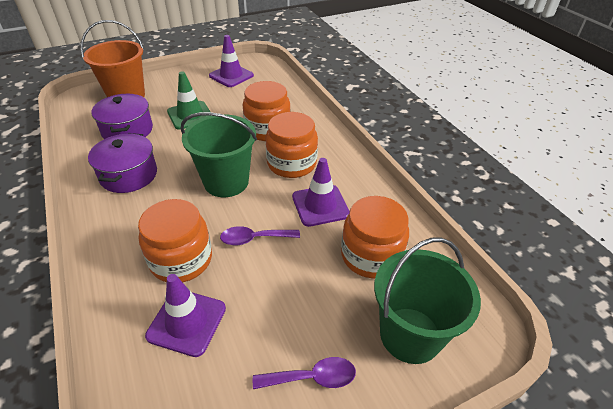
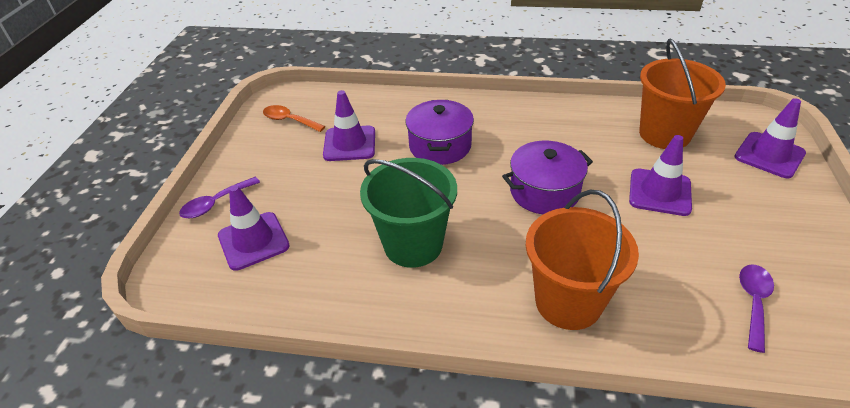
green bucket: [180,112,257,197] [374,237,481,364] = 2 -> [360,158,457,268] = 1
green traffic cone: [167,71,210,130] = 1 -> none = 0
orange bucket: [80,20,145,97] = 1 -> [526,190,639,330] [639,38,726,149] = 2
orange jar: [138,199,212,282] [243,81,291,141] [266,112,318,178] [341,196,409,278] = 4 -> none = 0
orange spoon: none = 0 -> [263,105,326,132] = 1
purple traffic cone: [145,274,226,357] [209,35,254,87] [292,158,350,227] = 3 -> [218,185,290,271] [323,90,375,161] [629,135,692,216] [734,98,806,178] = 4

